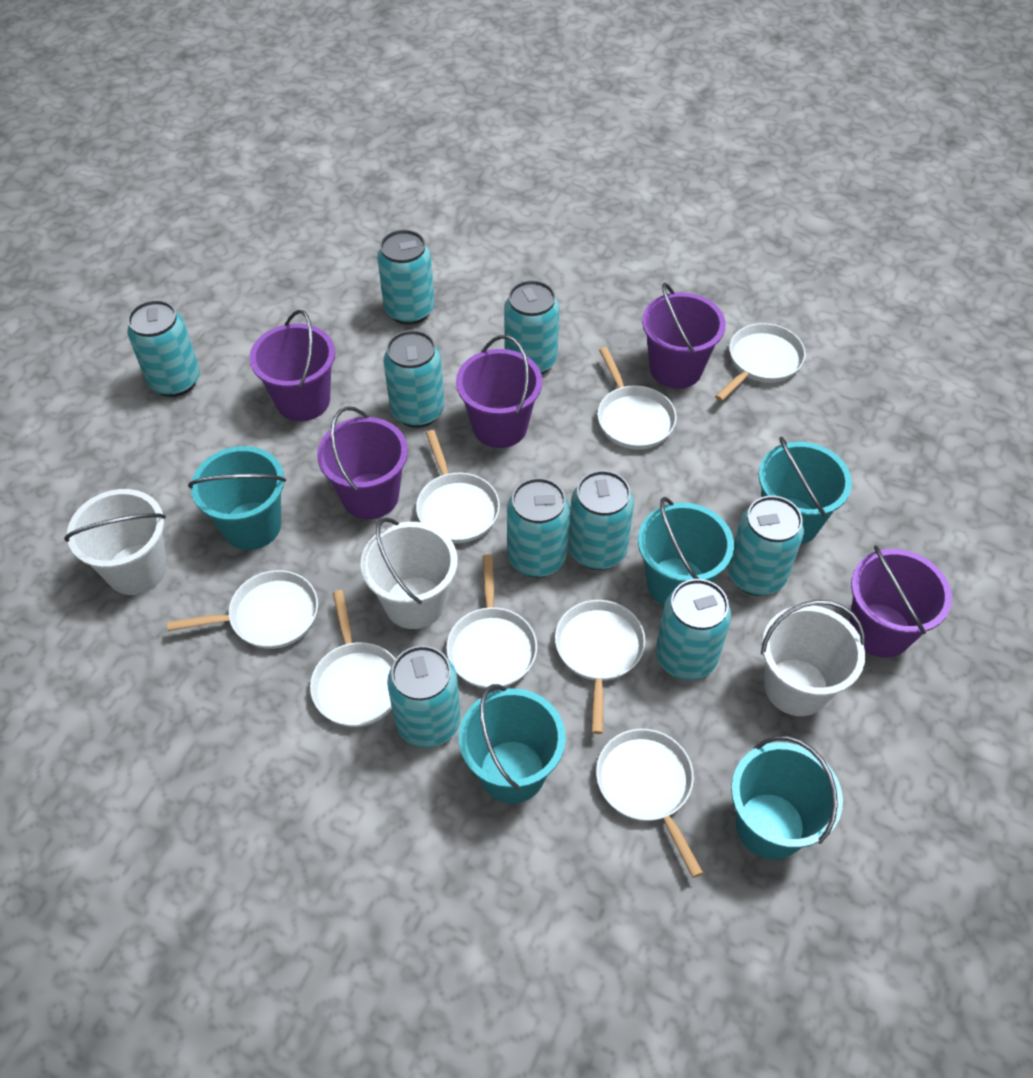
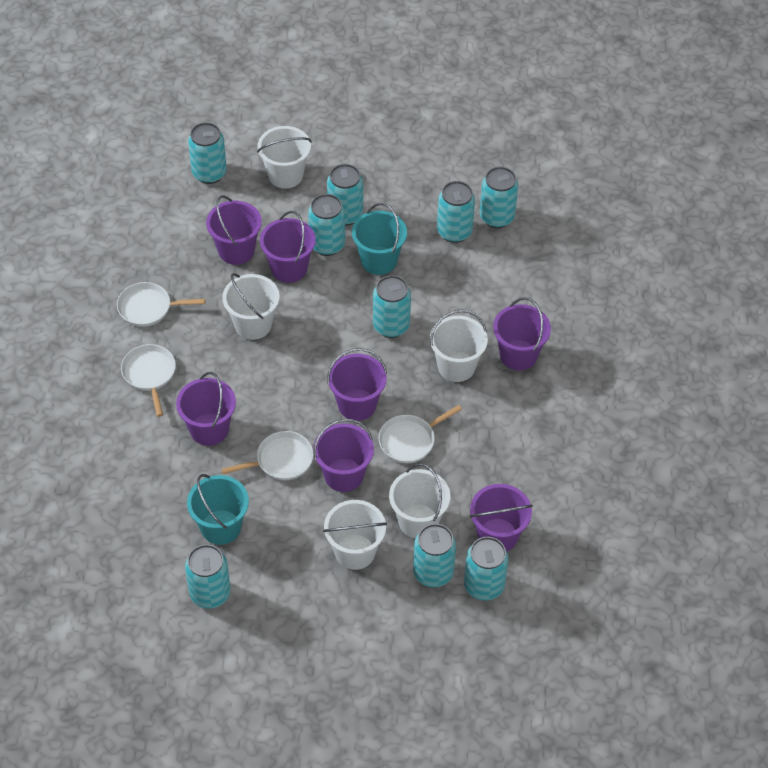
purple bucket: [250,310,335,421] [317,406,408,519] [456,335,542,448] [642,282,726,389] [849,545,952,658] = 5 -> [176,372,236,446] [206,195,262,265] [260,211,315,283] [313,419,374,492] [327,348,387,421] [470,484,533,552] [493,297,551,371] = 7
turquoise bucket: [188,446,286,550] [459,684,566,803] [638,497,734,606] [731,736,843,860] [758,437,852,545] = 5 -> [187,474,249,545] [352,203,407,275] = 2
white bucket: [64,489,167,595] [361,518,458,629] [761,600,865,716] = 3 -> [222,273,280,340] [257,126,311,189] [323,500,387,570] [389,463,450,538] [430,309,488,382] = 5
white pan: [167,570,318,649] [310,590,396,727] [416,430,500,543] [446,555,537,689] [555,600,646,734] [596,729,703,878] [597,347,677,450] [715,323,806,401] = 8 -> [117,282,205,327] [121,344,176,417] [222,431,314,480] [379,405,462,463] = 4

